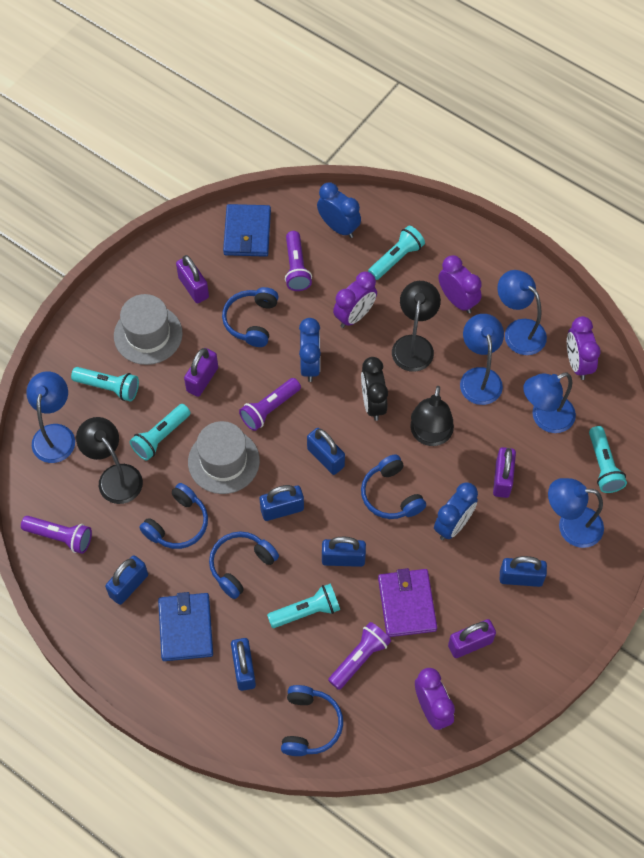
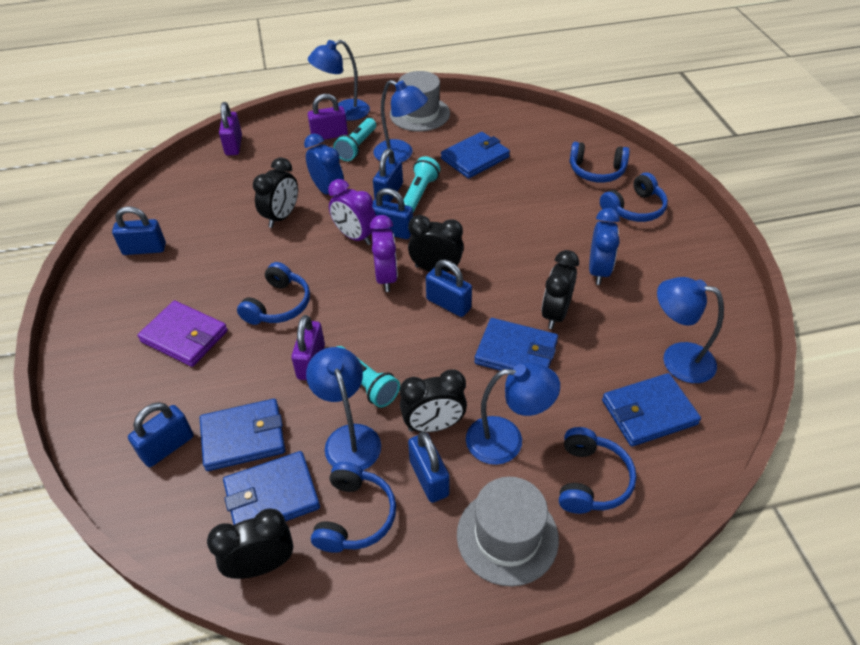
black clock: [361,357,388,421] = 1 -> [207,508,294,579] [253,158,298,228] [400,369,467,433] [408,215,464,272] [541,250,579,329] = 5
black lamp: [76,417,143,504] [392,281,441,372] [410,386,454,446] = 3 -> none = 0
blue clock: [299,318,321,382] [317,182,361,238] [434,482,478,540] = 3 -> [304,133,344,196] [589,208,620,285] = 2
blue wallet: [158,592,213,661] [223,204,271,257] = 2 -> [200,399,285,471] [223,451,320,525] [441,132,510,178] [474,318,558,371] [602,373,701,446] = 5
purple clock: [333,271,377,328] [415,668,455,730] [439,255,482,314] [567,316,601,380] = 4 -> [328,179,376,245] [370,215,398,292] = 2
purple flashlight: [21,516,92,554] [239,378,301,431] [285,231,312,291] [328,622,391,690] = 4 -> none = 0
purple padlock: [176,255,209,303] [184,348,218,397] [448,619,496,658] [493,447,516,498] = 4 -> [219,102,242,156] [291,315,325,380] [308,94,348,140] = 3
turquoise flashlight: [71,367,139,401] [130,404,191,461] [267,583,340,628] [368,226,425,280] [589,426,627,493] = 5 -> [333,118,376,161] [336,346,400,408] [403,156,440,212] = 3

